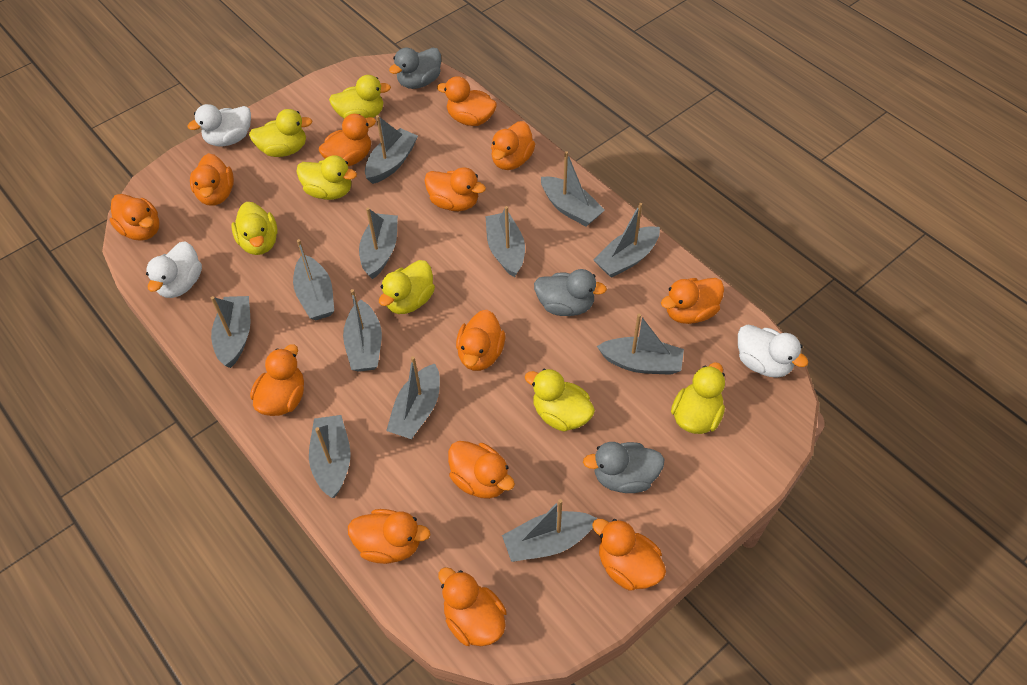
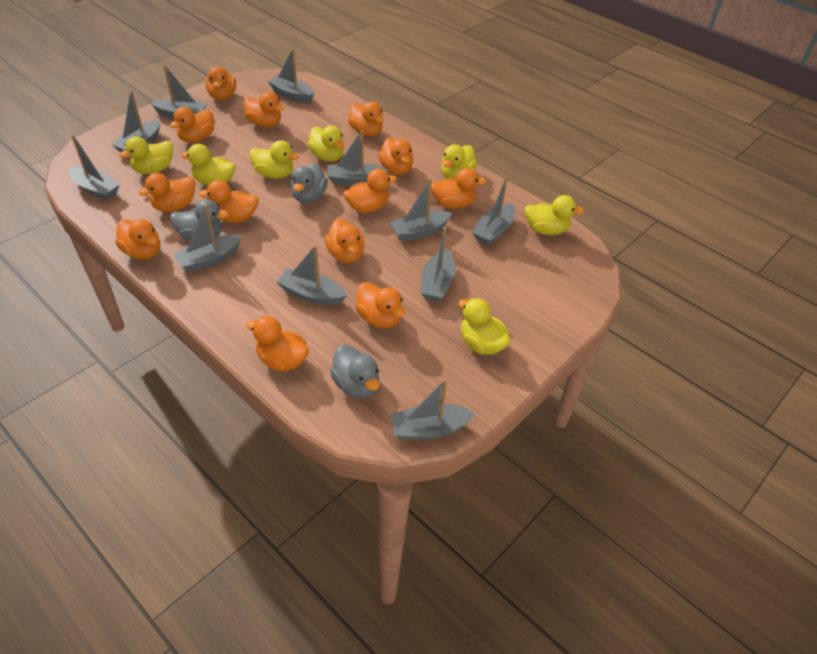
grey boat: [211,296,251,368] [293,239,334,320] [309,415,351,498] [343,289,382,372] [359,208,398,279] [365,115,418,184] [386,356,440,439] [485,206,525,277] [502,499,597,562] [541,151,605,227] [594,203,660,278] [597,314,684,375] = 12 -> [69,135,120,201] [111,91,160,153] [150,65,207,119] [173,204,242,273] [268,49,314,103] [277,245,347,305] [327,130,389,186] [390,179,452,241] [390,378,475,440] [421,227,456,302] [472,177,515,246] = 11
white duck: [146,241,202,298] [188,104,251,147] [738,324,808,378] = 3 -> none = 0

